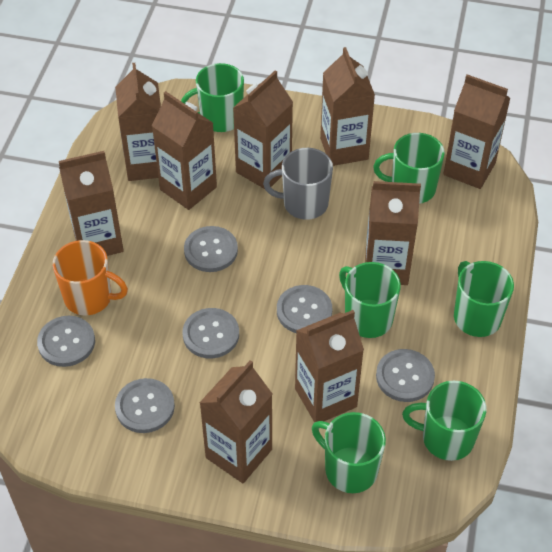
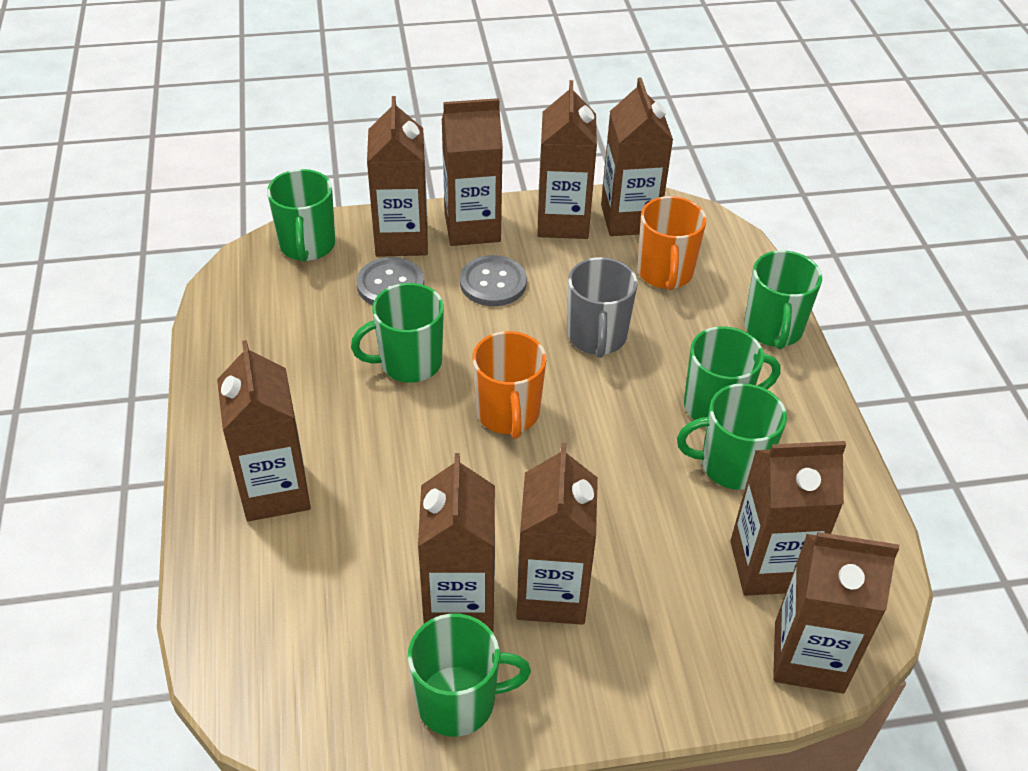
grey button: [37,316,95,367] [115,378,175,433] [182,308,239,358] [184,226,238,272] [277,285,332,333] [376,349,435,402] = 6 -> [356,257,424,305] [460,255,527,306] = 2
orange mug: [53,240,128,315] = 1 -> [472,331,546,439] [637,196,706,290] = 2

